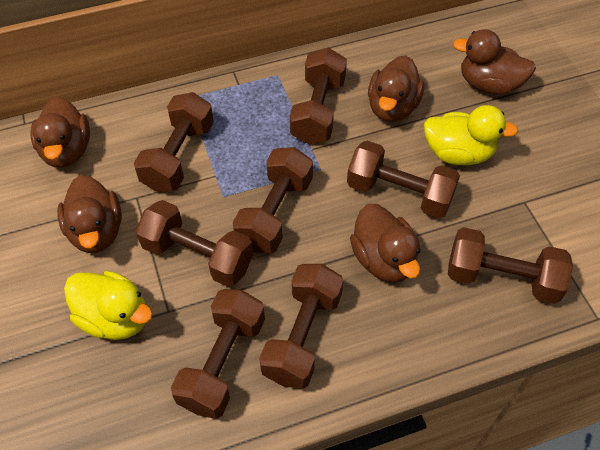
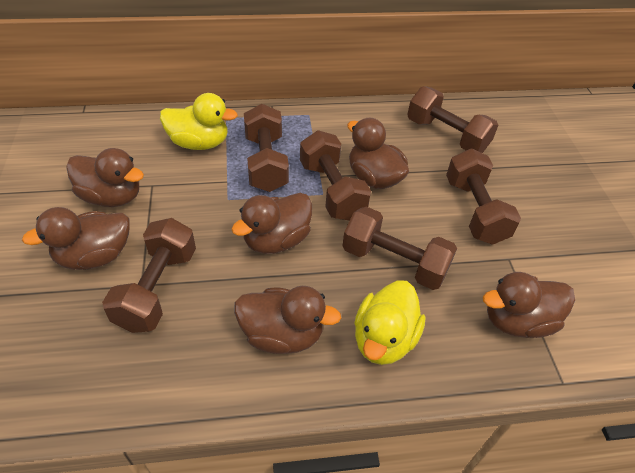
brown duck: [30,96,90,168] [57,175,122,253] [350,204,420,283] [368,55,424,122] [453,29,536,95] = 5 -> [22,207,130,270] [66,148,144,207] [231,193,312,254] [234,286,341,354] [347,118,409,189] [483,272,575,338] = 6
brown dumbbell: [134,92,214,192] [136,200,253,287] [171,289,265,419] [233,147,313,253] [259,264,344,389] [290,47,347,144] [347,141,460,218] [448,227,573,304] = 8 -> [102,218,196,333] [244,104,289,192] [300,131,371,221] [342,207,457,290] [407,86,498,153] [446,149,521,245] = 6

